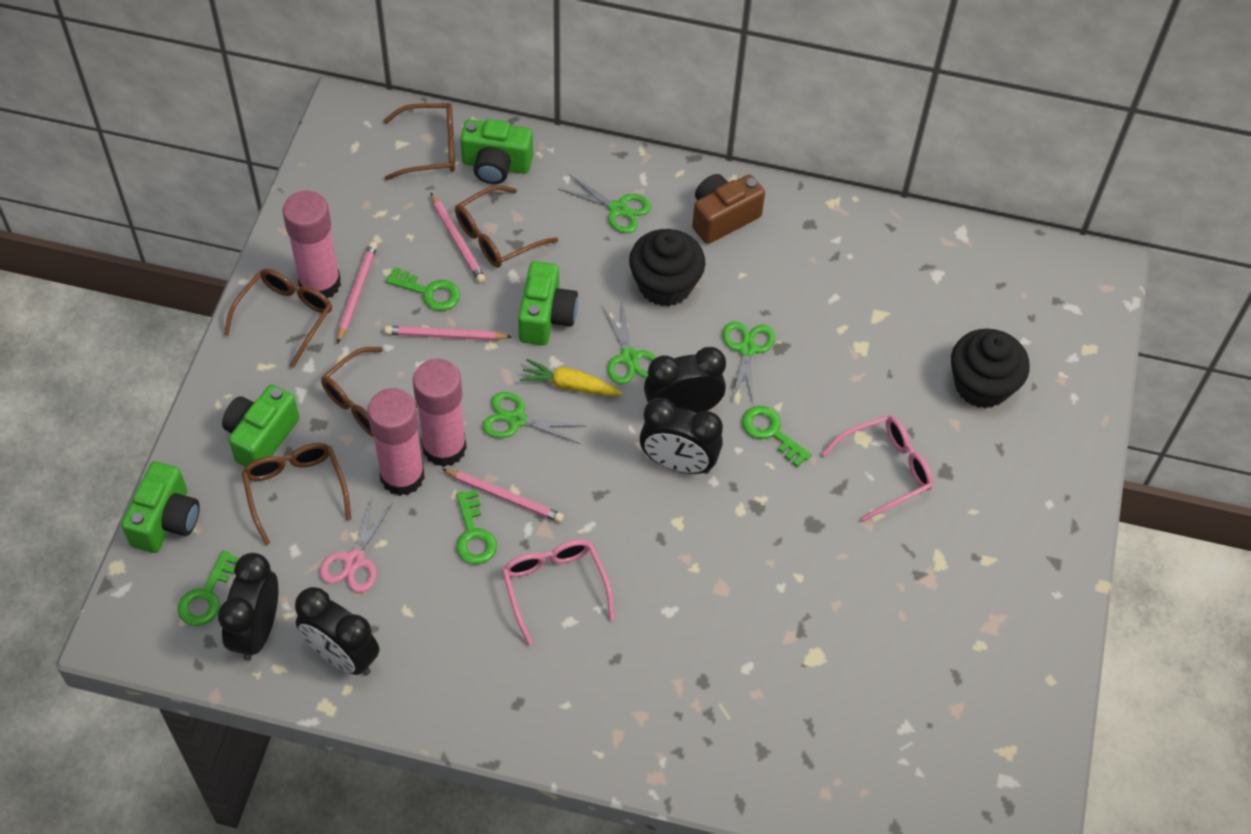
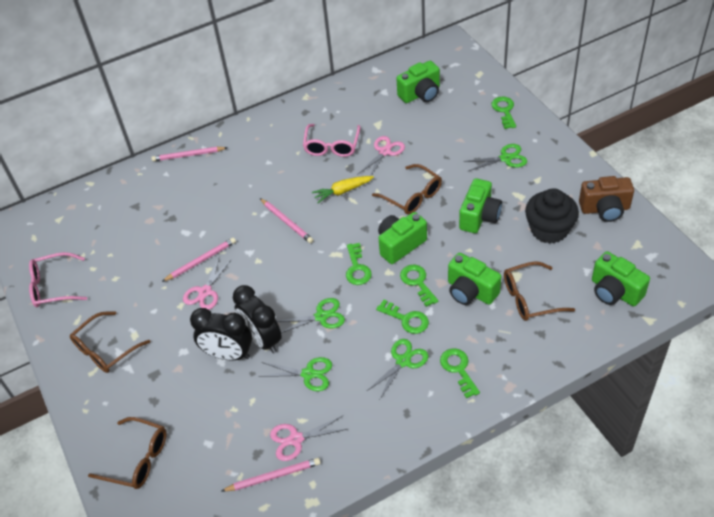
black clock: [218,553,278,661] [295,587,379,675] [640,398,723,474] [644,347,726,413] = 4 -> [190,308,252,360] [233,285,282,353] = 2
black cupcake: [629,229,705,306] [951,329,1030,408] = 2 -> [525,189,579,244] = 1
brown glasses: [224,269,332,368] [242,443,351,545] [321,347,418,437] [383,103,455,180] [455,185,558,268] = 5 -> [70,311,150,373] [88,417,166,489] [372,164,442,214] [504,261,575,321] = 4
green camera: [121,461,200,553] [222,384,299,467] [460,119,533,184] [518,261,578,345] = 4 -> [378,212,427,264] [397,61,440,103] [448,253,501,305] [459,178,502,233] [592,251,650,306] = 5
green key: [178,551,239,626] [386,267,460,311] [456,490,497,565] [742,406,812,467] = 4 -> [346,243,372,285] [376,300,429,334] [400,265,438,307] [440,348,480,398] [492,97,516,129] = 5
pink glue stick: [282,191,341,298] [367,388,425,496] [413,359,467,467] = 3 -> none = 0
pink scissors: [320,497,393,593] = 1 -> [183,258,232,310] [270,416,347,461] [357,136,405,176] = 3

